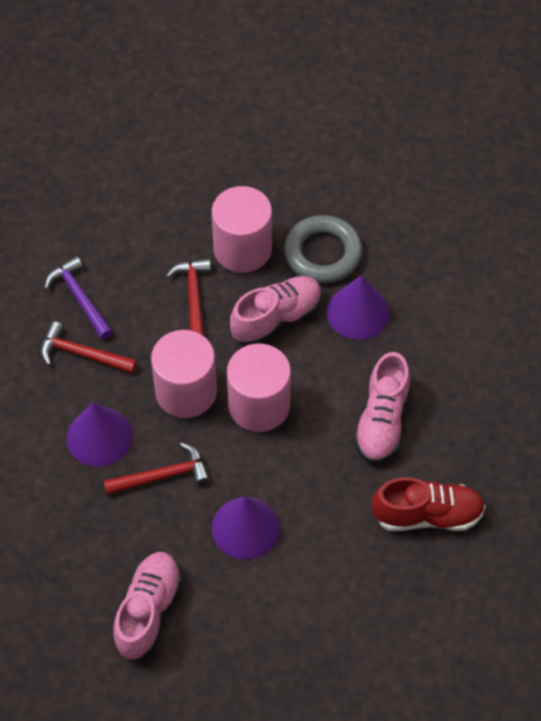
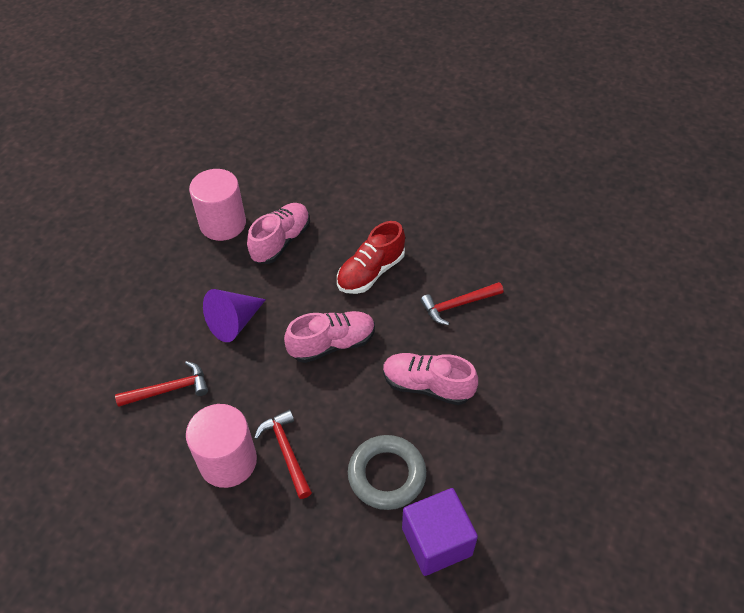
pink cylinder: [151,330,217,418] [212,186,272,273] [227,344,291,432] = 3 -> [186,404,257,488] [189,169,246,241] = 2
purple cone: [67,403,133,467] [212,497,280,560] [327,275,390,340] = 3 -> [203,289,266,342] = 1
purple cube: none = 0 -> [402,488,478,576] = 1
purple hammer: [44,256,113,340] = 1 -> none = 0

